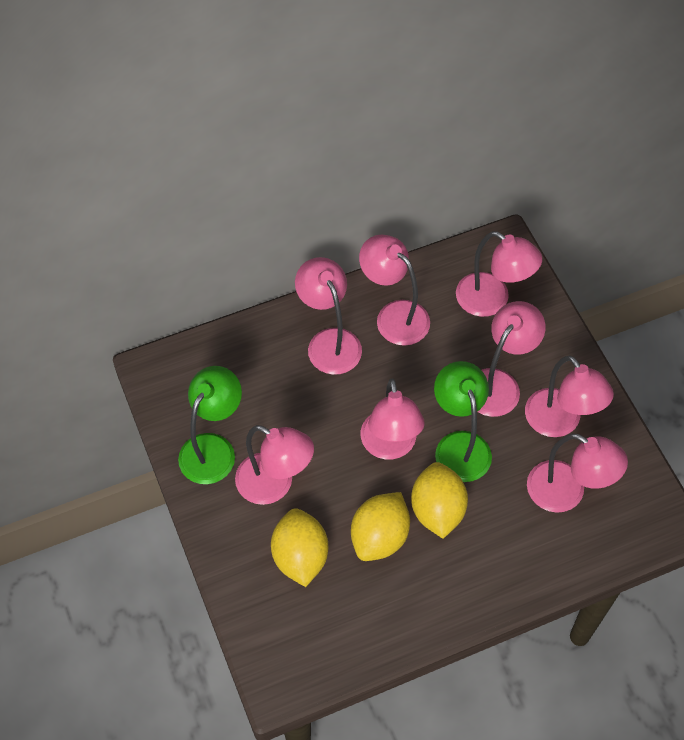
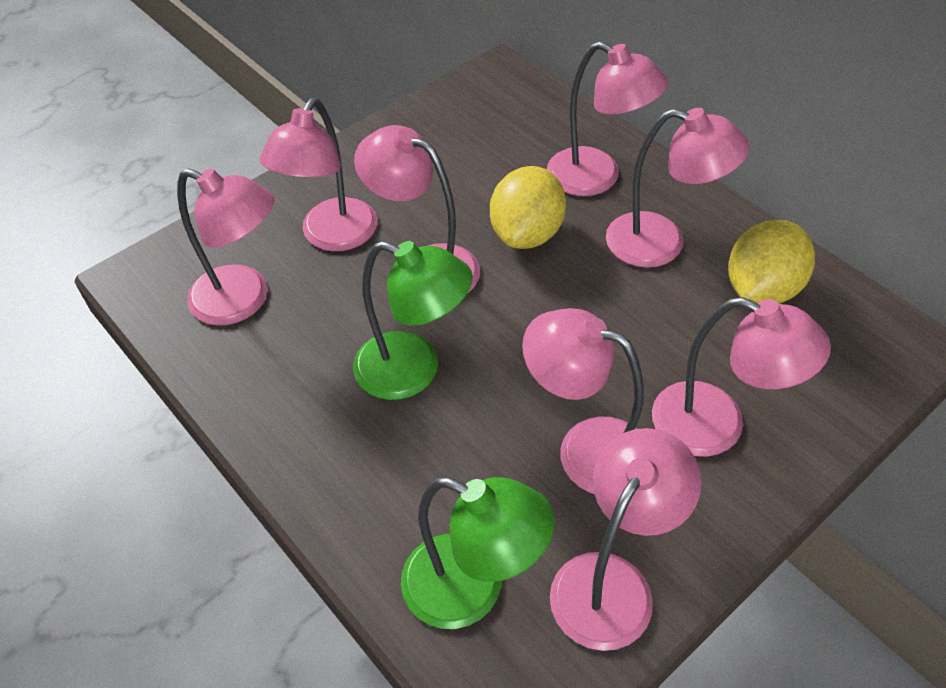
yellow lemon: [271,508,328,587] [351,492,410,561] [411,462,468,539] = 3 -> [490,166,566,249] [728,220,815,304] = 2

